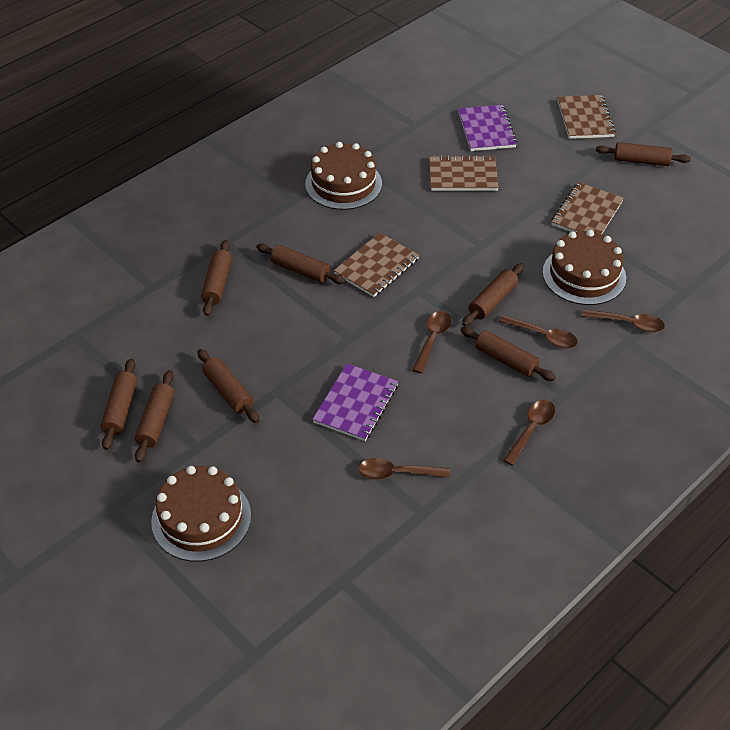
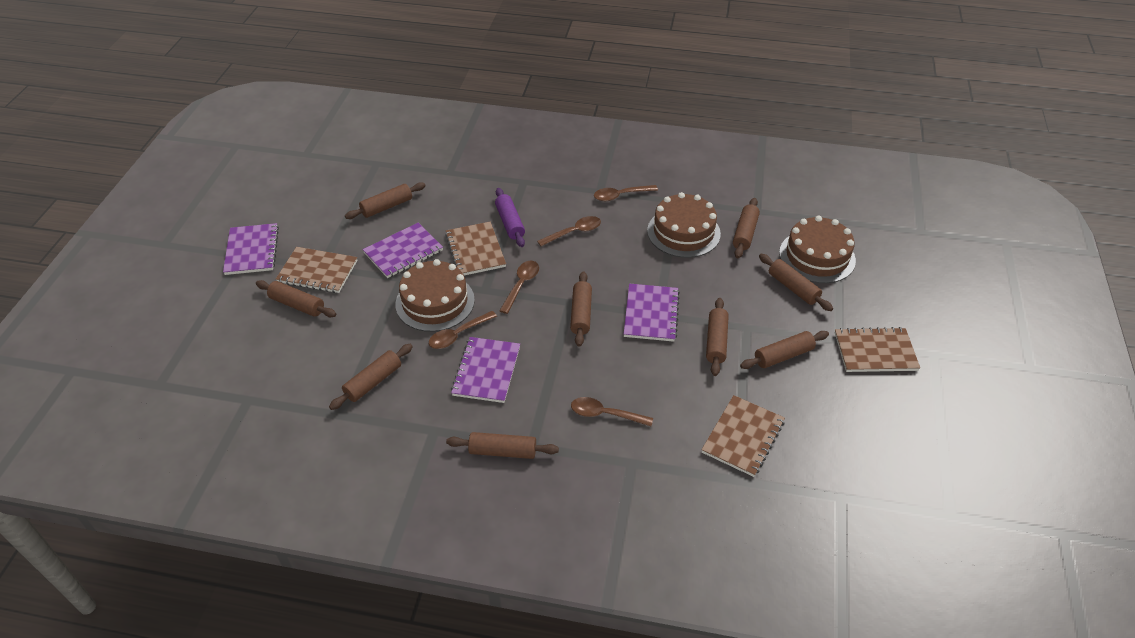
brown rolling pin: [101,358,137,450] [135,370,174,462] [197,349,260,423] [201,240,232,316] [256,244,346,284] [460,327,556,381] [462,263,524,326] [596,142,691,166] = 8 -> [256,280,336,317] [329,344,413,410] [345,182,426,219] [446,432,559,459] [570,271,592,347] [706,298,729,376] [733,198,760,258] [740,331,829,369] [759,254,833,311] = 9
purple notebook: [312,364,398,441] [458,105,517,151] = 2 -> [223,223,279,275] [363,223,443,278] [451,337,520,403] [624,284,680,342] = 4
purple rolling pin: none = 0 -> [495,188,525,247] = 1

